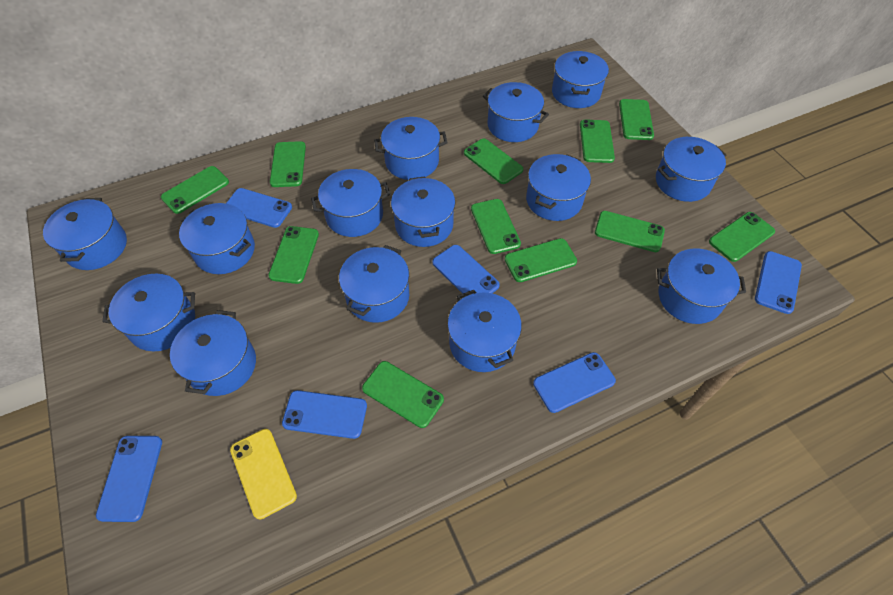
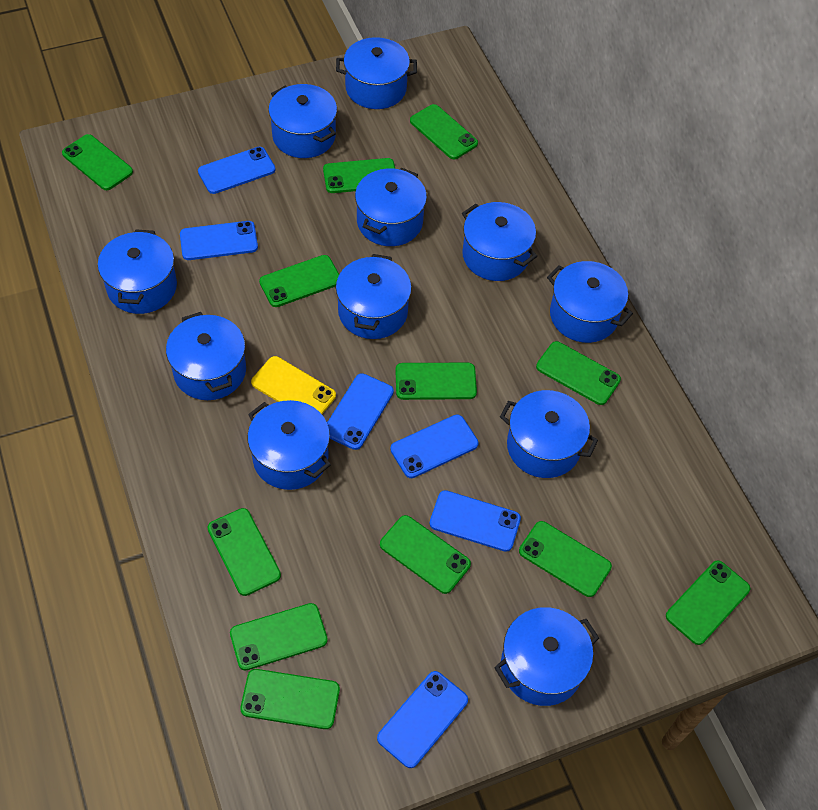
blue pot: [43,198,127,270] [102,274,195,351] [170,310,256,396] [179,203,255,274] [311,169,390,237] [339,245,409,323] [374,117,448,180] [391,176,455,247] [447,290,522,372] [483,82,549,142] [526,154,591,221] [552,51,609,108] [656,137,726,202] [657,248,746,324] = 14 -> [98,229,177,314] [166,312,246,400] [247,400,331,490] [268,84,337,158] [336,37,417,109] [336,254,411,339] [355,168,427,246] [462,202,537,281] [494,607,599,706] [500,390,598,478] [547,261,633,343] = 11
green phone: [161,166,229,214] [268,226,319,284] [270,141,306,187] [362,361,444,428] [464,139,523,184] [471,199,521,254] [505,238,577,282] [580,120,615,163] [595,211,665,252] [619,99,654,140] [709,212,775,262] = 11 -> [62,134,133,190] [207,508,281,596] [230,603,328,670] [240,669,340,729] [259,255,339,307] [323,158,395,193] [380,515,471,594] [395,363,477,400] [410,104,478,159] [519,521,612,597] [536,341,621,405] [666,560,750,645] = 12

